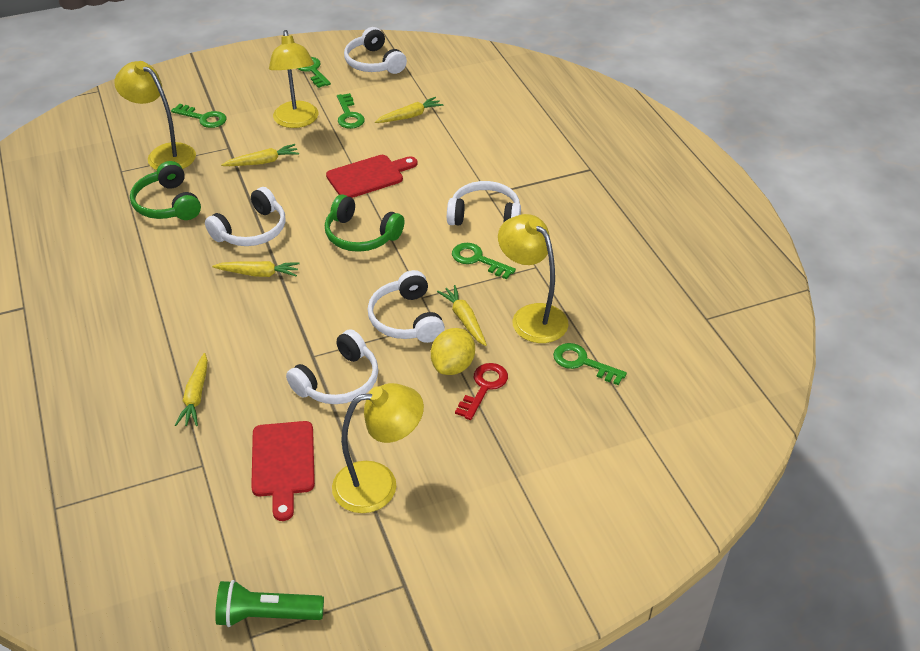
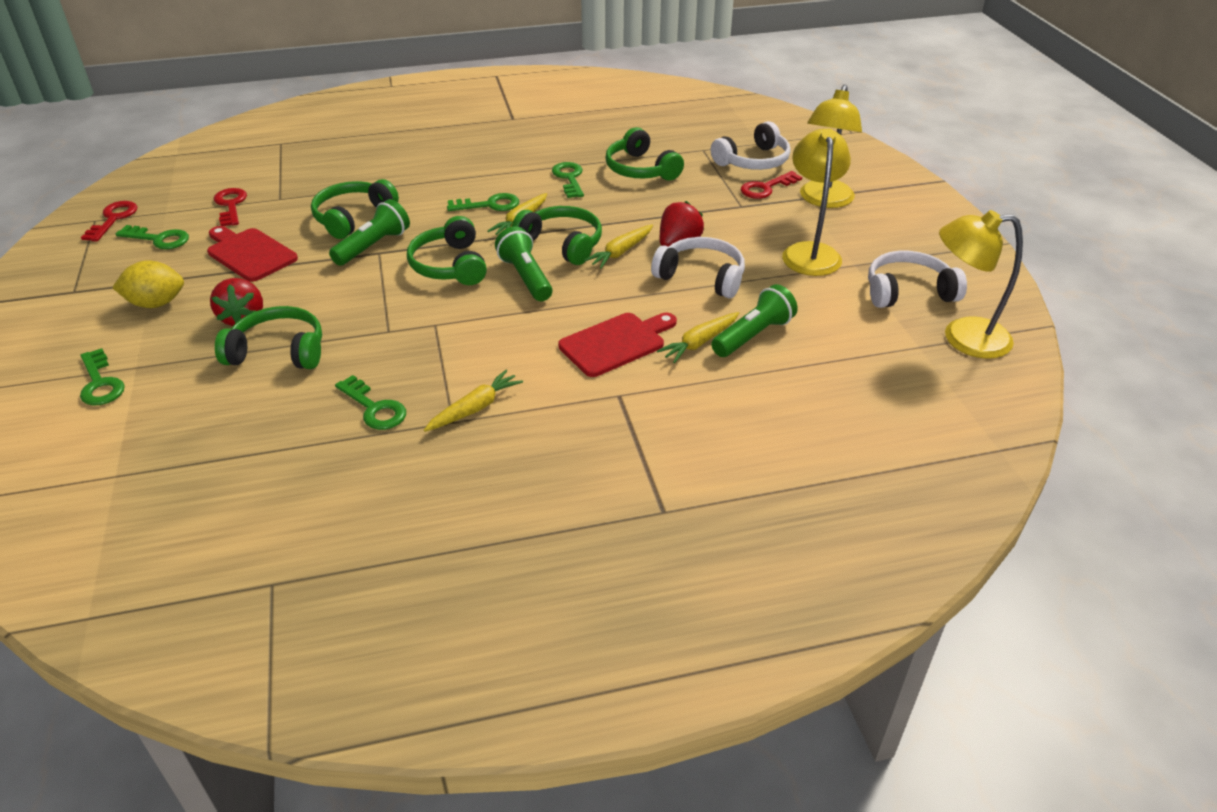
green flashlight: [215,580,324,627] = 1 -> [329,199,410,266] [495,226,553,301] [711,284,798,357] = 3
green headphones: [130,161,201,220] [325,195,404,252] = 2 -> [215,306,322,369] [311,179,399,239] [407,216,487,285] [512,206,602,265] [605,127,684,180] = 5
red key: [455,363,508,420] = 1 -> [81,201,137,241] [214,188,247,226] [741,171,802,199] = 3
red strawberry: none = 0 -> [210,278,263,326] [660,201,704,247] = 2
white headphones: [205,187,285,246] [286,329,378,404] [344,27,407,74] [368,270,445,343] [447,181,521,226] = 5 -> [651,237,745,298] [711,121,791,170] [868,251,967,308] = 3
yellow carrot: [175,353,208,426] [212,261,300,277] [221,144,299,166] [375,97,444,123] [437,285,487,346] = 5 -> [424,370,523,432] [488,193,547,235] [584,224,653,269] [657,312,739,363] = 4
yellow lamp: [114,61,196,170] [269,30,319,128] [332,383,424,513] [498,214,568,343] = 4 -> [782,128,851,276] [800,85,862,208] [939,210,1023,359] = 3

